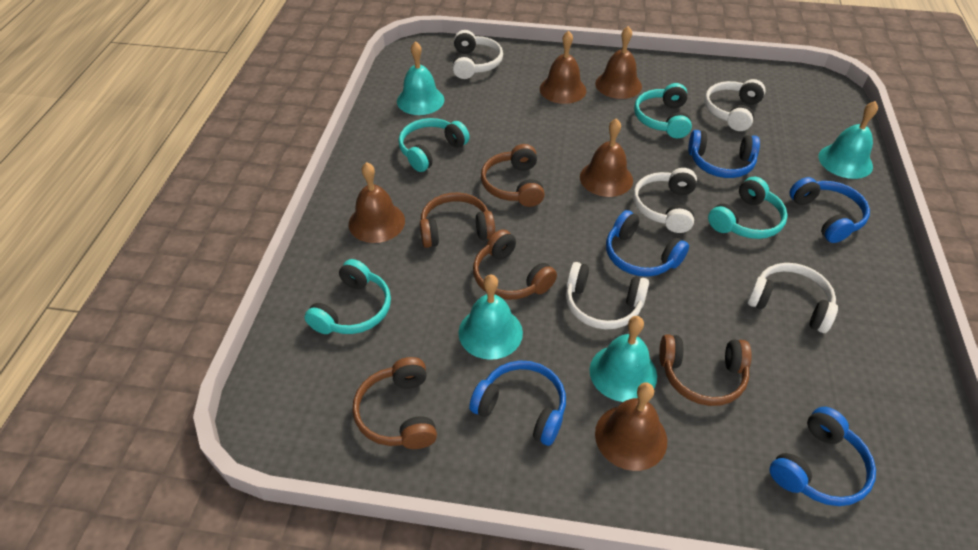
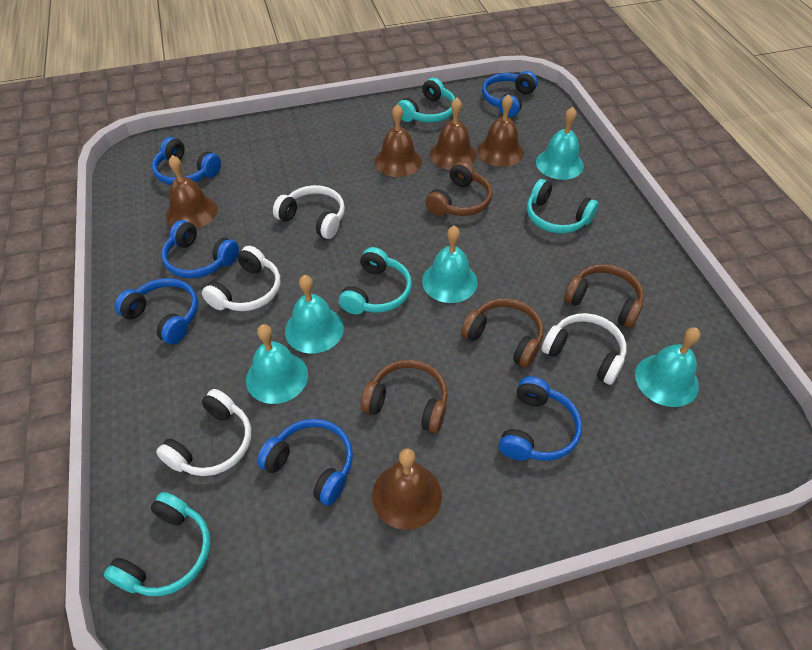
blue headphones: [469,360,566,446] [606,210,689,277] [688,130,760,178] [769,407,876,506] [789,177,870,243] = 5 -> [115,278,198,345] [152,137,221,185] [162,220,239,278] [257,419,353,506] [482,71,538,117] [499,376,582,461] = 6
brown headphones: [353,357,437,449] [420,193,495,248] [473,229,557,300] [481,144,545,207] [659,334,752,406] = 5 -> [361,360,448,433] [425,161,492,216] [461,298,544,368] [564,264,644,328] = 4
turquoise bell: [397,41,444,115] [458,274,523,360] [589,316,657,402] [819,101,878,179] = 4 -> [246,324,308,404] [285,275,344,354] [422,226,478,303] [536,107,584,180] [635,327,700,407] = 5
white headphones: [453,30,503,79] [566,262,649,330] [633,168,697,233] [704,79,766,131] [747,263,838,333] = 5 -> [156,389,251,476] [202,246,280,311] [273,185,345,239] [542,313,627,385] = 4

